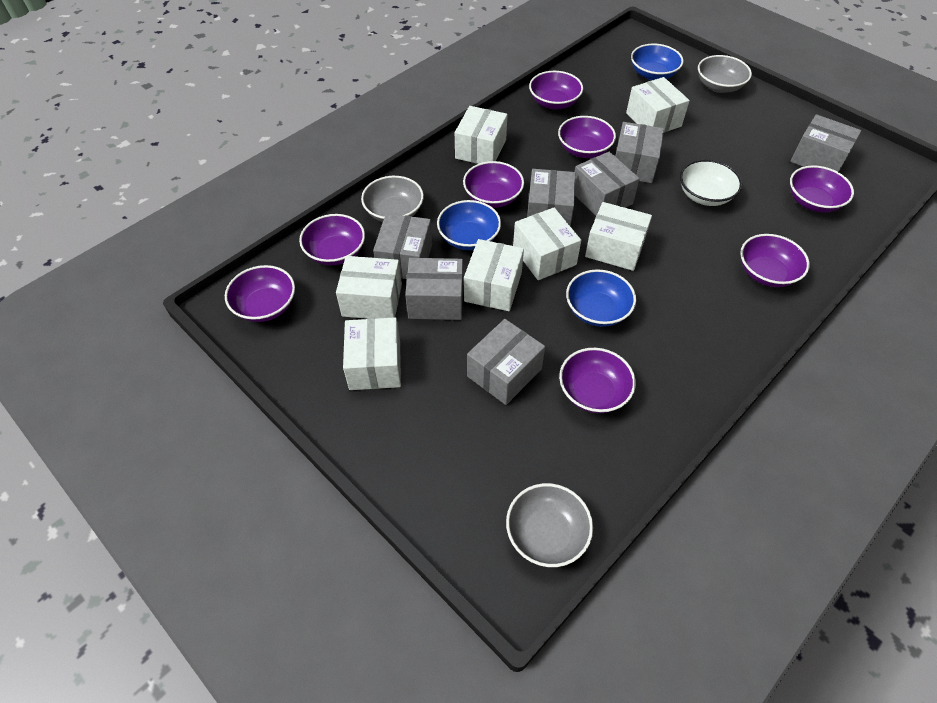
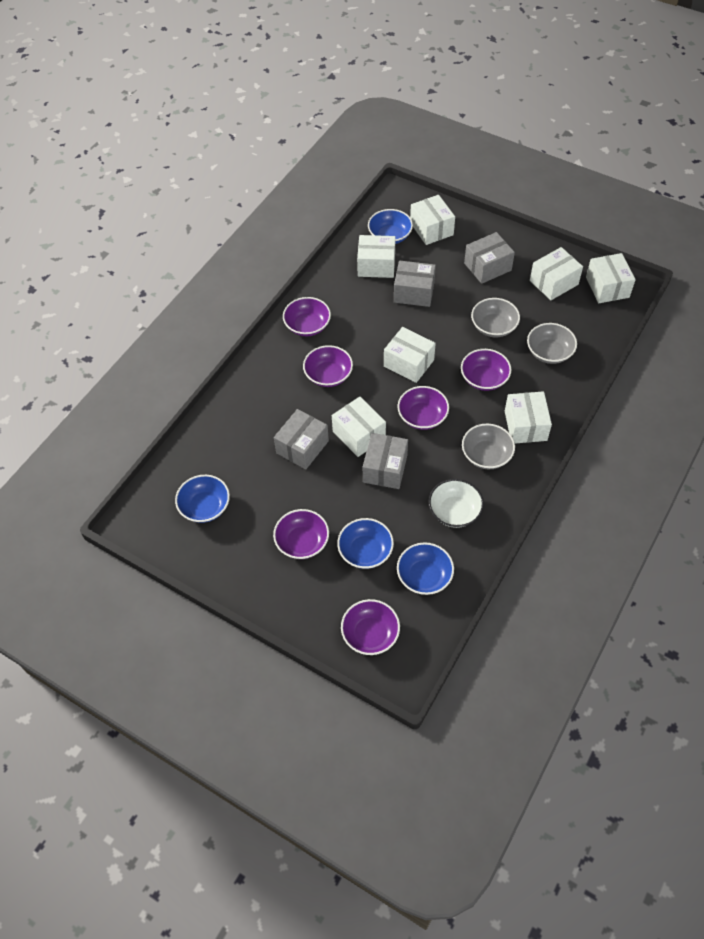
blue bowl: [437,200,501,250] [566,269,636,327] [631,44,684,80] = 3 -> [175,475,230,523] [337,518,394,569] [368,209,413,244] [397,542,454,595] = 4
grey box: [373,213,432,279] [405,258,463,320] [467,319,545,405] [527,169,576,227] [575,151,640,216] [615,122,664,183] [790,114,861,172] = 7 -> [274,409,329,470] [363,433,408,489] [394,261,436,307] [464,232,515,284] = 4
purple bowl: [225,265,295,322] [299,214,365,265] [463,161,524,208] [529,71,583,109] [558,116,616,158] [559,348,636,413] [740,234,810,287] [790,165,854,213] = 8 -> [273,509,329,559] [283,297,331,336] [303,345,353,387] [341,599,400,655] [398,386,449,430] [461,349,511,391] = 6

